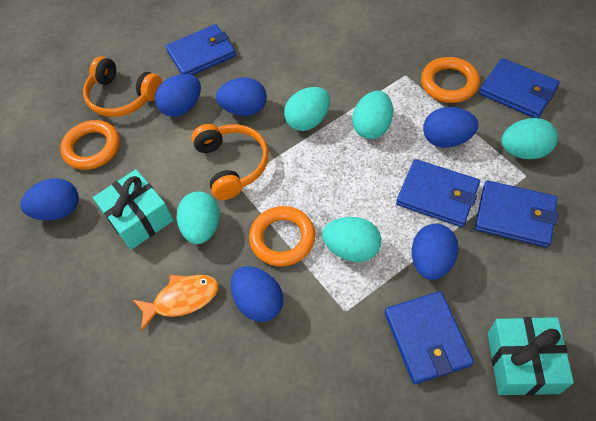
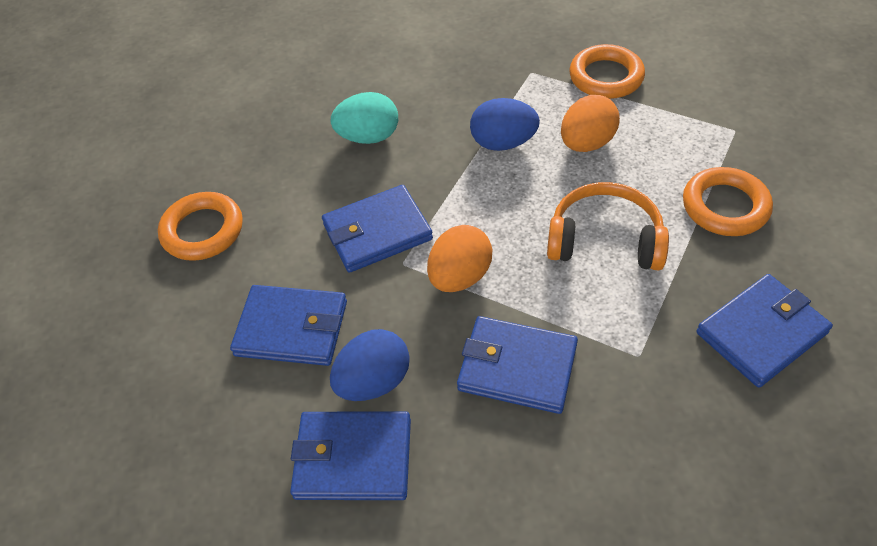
blue egg: [20,178,79,221] [155,74,201,117] [216,78,267,116] [231,266,283,322] [412,223,459,280] [423,107,478,148] = 6 -> [330,329,410,401] [470,98,540,151] = 2
orange egg: none = 0 -> [427,225,492,292] [561,95,620,152] = 2
orange fish: [133,275,218,331] = 1 -> none = 0
orange headphones: [83,56,162,117] [191,124,268,200] = 2 -> [547,182,669,270] = 1
turquoise egg: [177,191,220,244] [284,87,330,131] [322,217,381,262] [352,91,393,139] [501,118,558,159] = 5 -> [331,92,398,144] = 1
turquoise gift: [93,169,173,250] [488,317,574,395] = 2 -> none = 0

